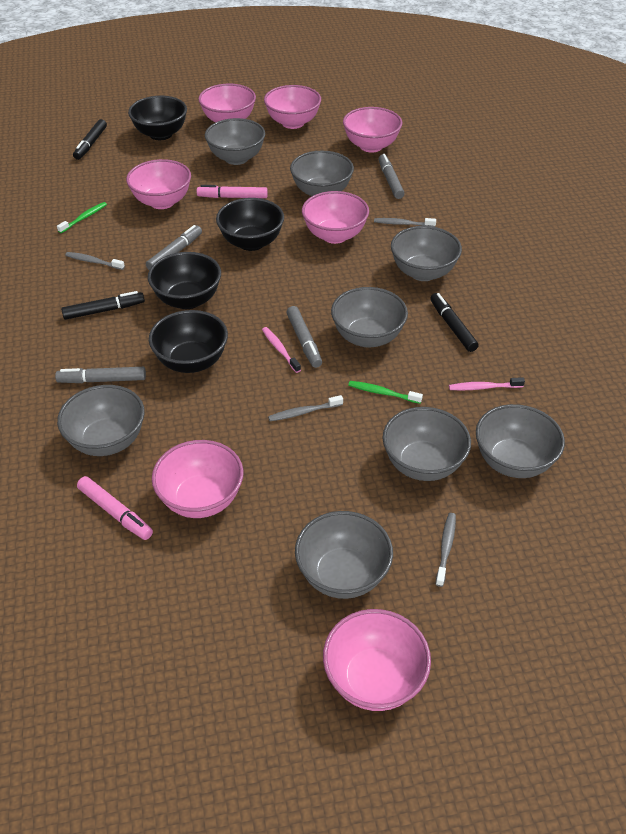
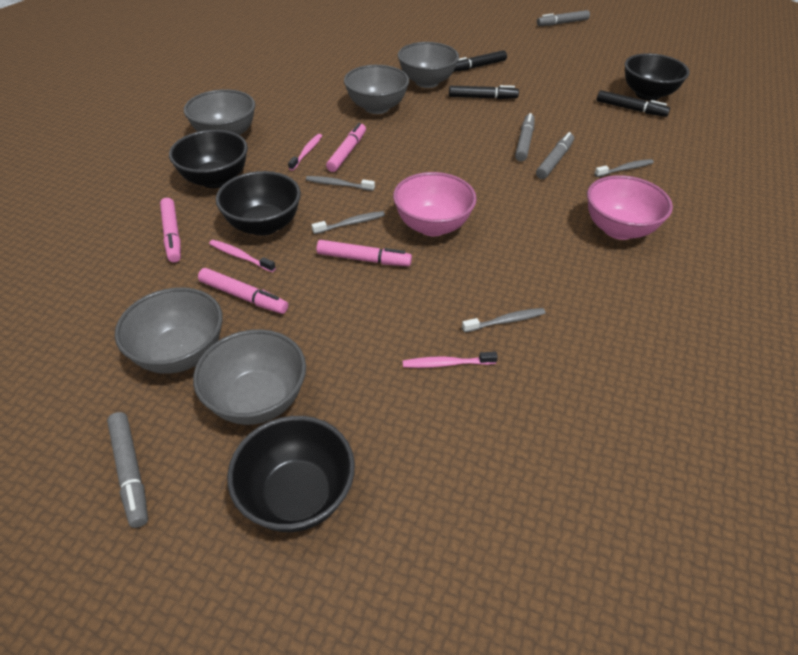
green toothbrush: [57,202,107,233] [348,381,423,404] = 2 -> none = 0
grey bowl: [57,385,145,456] [205,118,265,165] [290,151,354,197] [295,511,393,599] [331,287,408,348] [383,407,471,481] [391,226,462,281] [476,404,565,478] = 8 -> [115,288,223,374] [184,89,255,135] [193,329,306,425] [344,65,409,114] [398,42,459,88] = 5
pink bowl: [126,159,191,209] [152,440,244,518] [198,84,256,122] [264,85,321,129] [302,191,369,244] [323,609,431,711] [343,107,402,153] = 7 -> [393,172,477,236] [587,175,673,240] = 2
pink marker: [77,476,153,540] [197,185,268,198] = 2 -> [160,198,181,262] [198,268,288,314] [316,240,412,266] [326,123,366,172] = 4
pink toothbrush: [262,327,301,373] [449,377,525,391] = 2 -> [209,240,276,272] [288,134,322,171] [403,352,498,368] = 3

